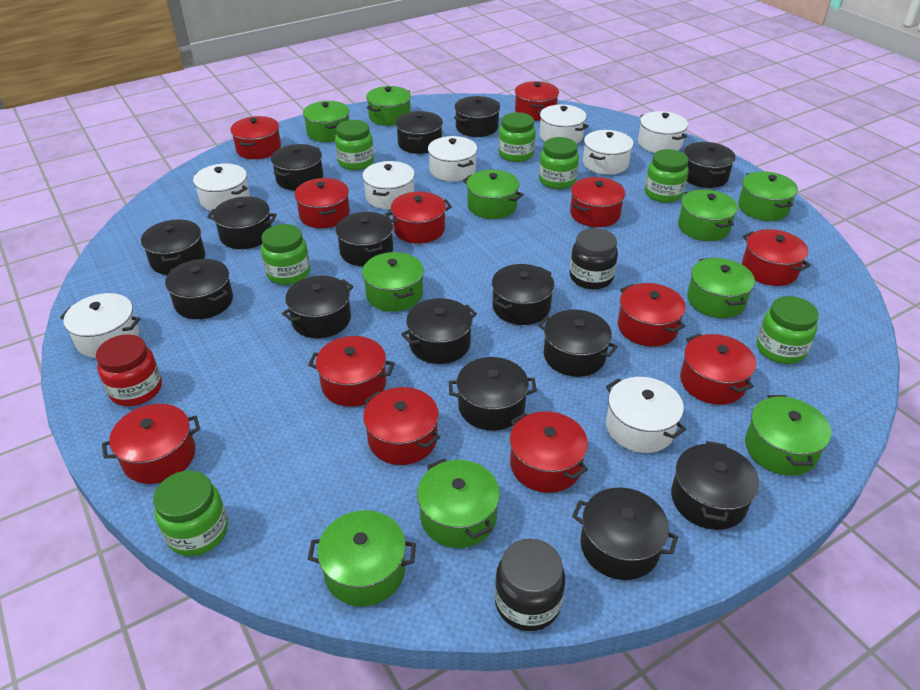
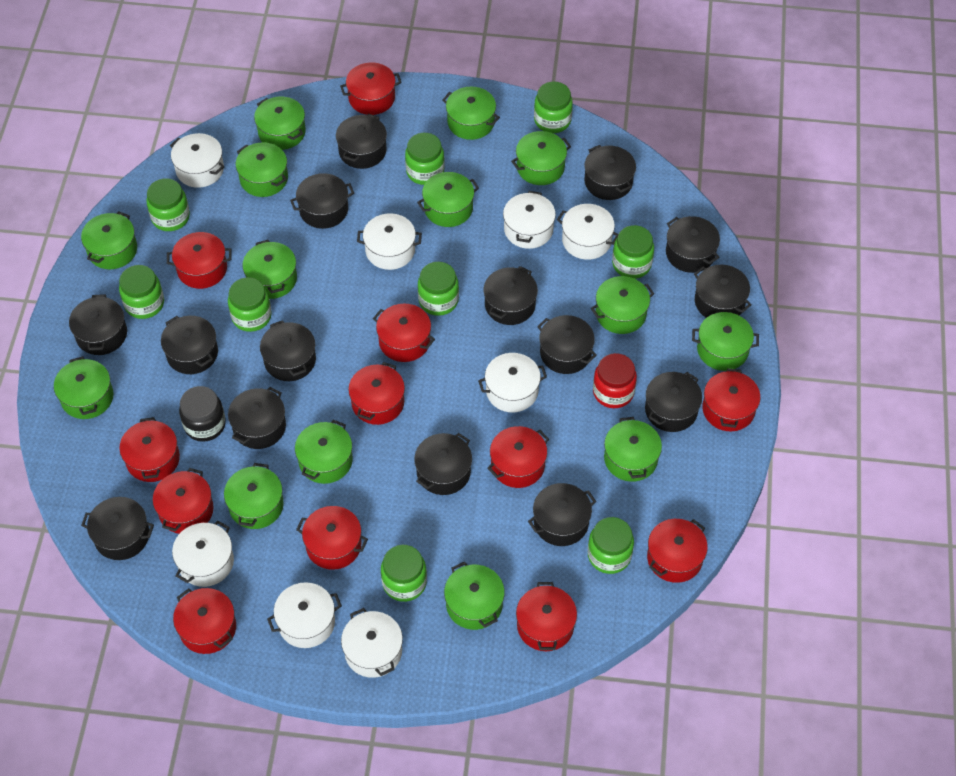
black jar: [495,538,565,631] [570,228,618,290] = 2 -> [179,386,226,442] = 1
green jar: [153,471,228,556] [261,224,310,285] [335,120,374,170] [498,112,536,162] [539,137,579,189] [645,149,689,203] [756,296,819,364] = 7 -> [119,265,164,319] [146,178,190,231] [228,277,272,332] [381,545,427,602] [405,133,445,185] [418,262,459,316] [534,81,573,133] [588,517,634,574] [612,225,654,279] = 9
green pot: [303,101,349,142] [308,510,416,607] [362,252,424,312] [366,86,411,126] [417,458,500,548] [463,170,523,219] [678,189,738,241] [687,258,755,318] [738,171,798,221] [745,395,831,476] = 10 -> [54,356,114,419] [81,211,137,269] [224,463,284,529] [236,142,288,197] [242,240,297,299] [254,97,306,150] [295,420,353,484] [417,172,479,227] [443,87,500,140] [444,562,505,630] [511,131,571,185] [591,276,654,334] [604,417,662,482] [692,312,759,371] = 14

